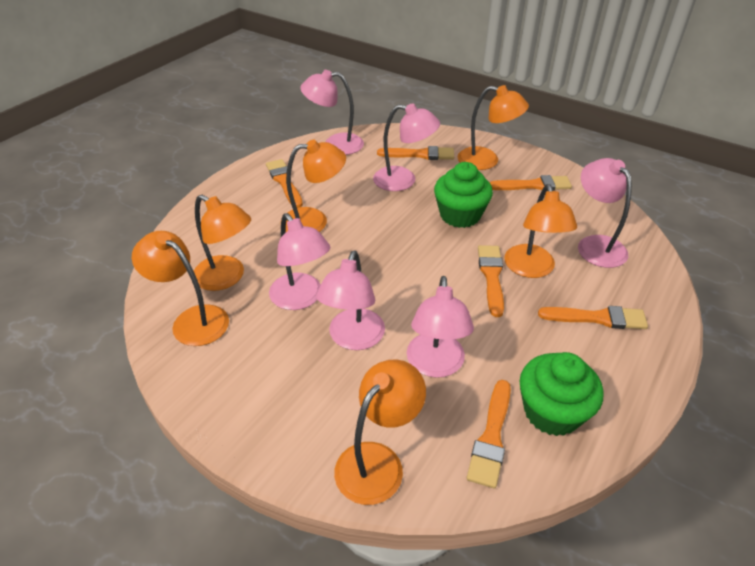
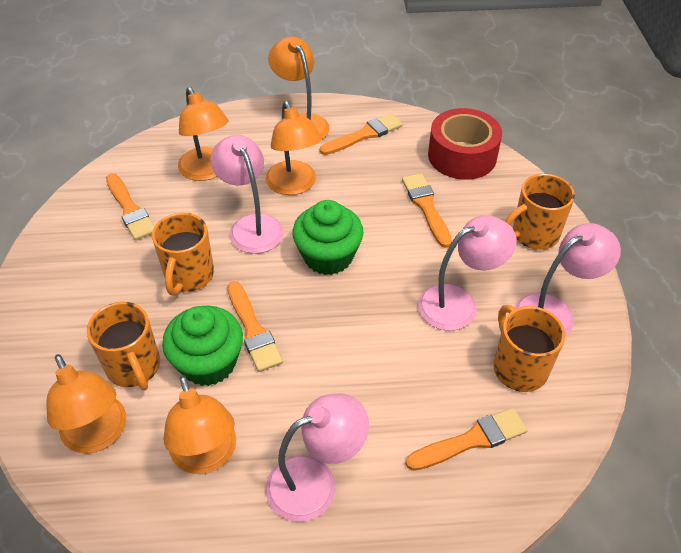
orange brush: [266,159,303,208] [377,146,454,160] [467,380,511,489] [478,245,504,317] [489,175,572,190] [538,306,648,329] = 6 -> [106,173,155,240] [228,281,283,372] [320,113,403,155] [402,173,452,248] [405,408,528,471] = 5
orange lamp: [132,231,229,346] [194,195,251,291] [281,140,346,232] [334,359,426,505] [458,85,529,170] [504,184,577,278] = 6 -> [46,354,126,454] [164,375,236,474] [178,87,228,181] [266,101,322,195] [268,36,330,139] = 5
orange mug: none = 0 -> [87,302,160,391] [152,213,214,296] [494,305,565,392] [505,174,575,250] = 4
pink lamp: [269,213,330,310] [300,70,364,155] [316,250,385,350] [373,103,440,191] [407,276,474,378] [578,158,632,268] = 6 -> [210,135,284,254] [266,393,369,522] [418,215,517,331] [515,223,621,336] = 4
red tape: none = 0 -> [428,108,502,180] = 1

